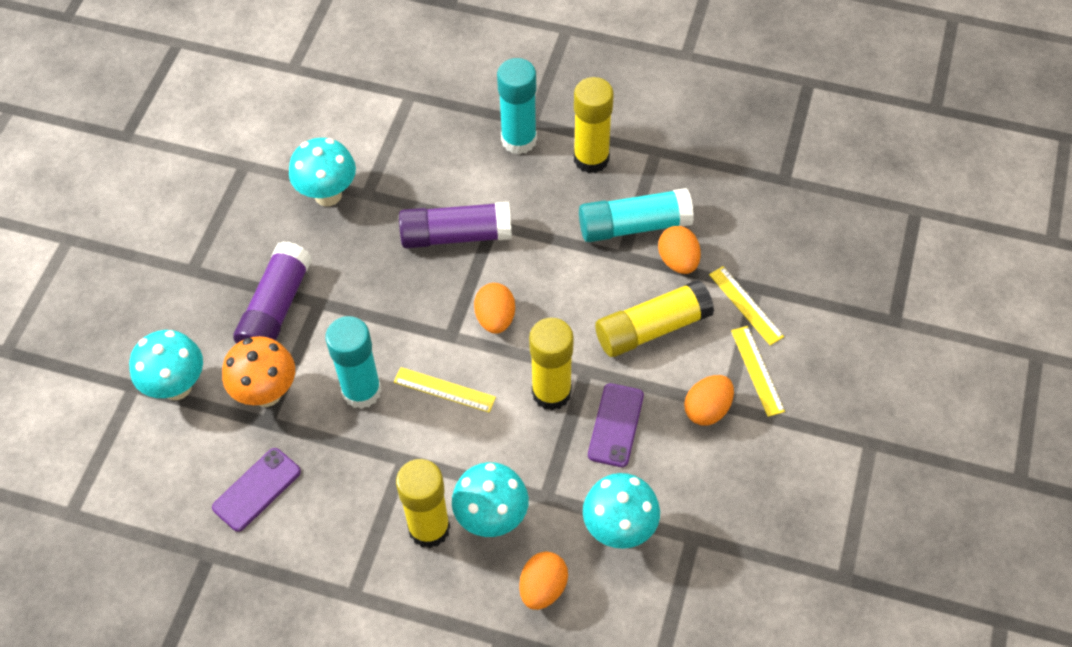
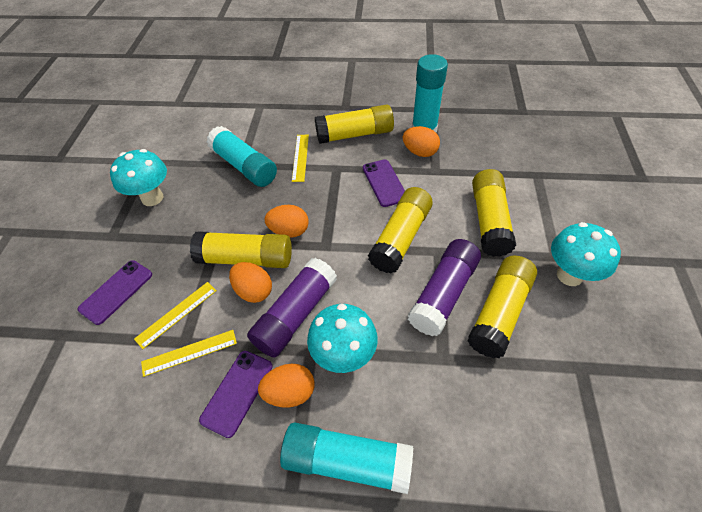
orange mushroom: [222,336,295,407] = 1 -> none = 0
purple phone: [212,448,301,532] [588,383,644,467] = 2 -> [78,260,152,325] [199,351,272,438] [363,159,405,207] = 3
turquoise mushroom: [129,330,203,400] [289,138,356,206] [452,462,529,537] [583,473,660,549] = 4 -> [110,149,167,206] [307,304,378,373] [551,222,621,286] = 3
yellow glue stick: [396,459,450,548] [529,318,574,411] [574,77,614,173] [595,279,714,357] = 4 -> [190,231,292,268] [315,104,394,144] [368,187,433,274] [468,256,537,358] [472,169,516,257] = 5

